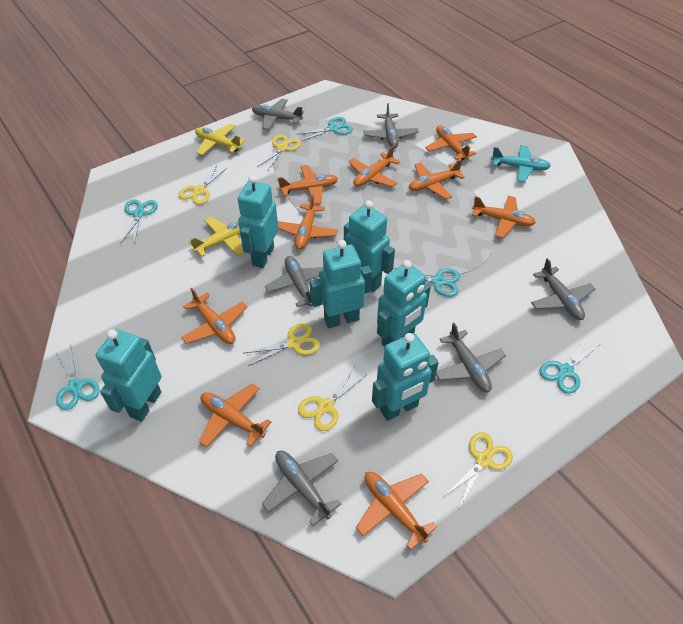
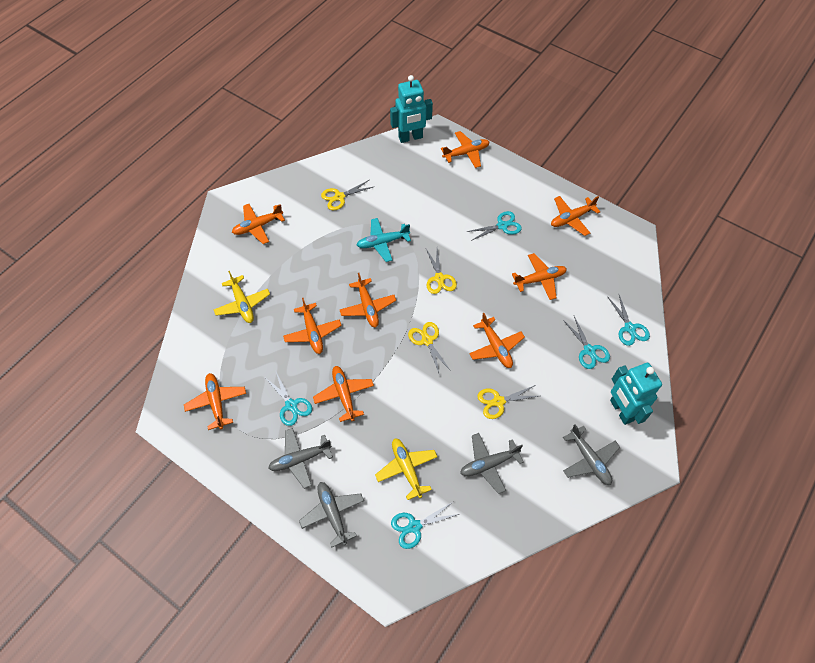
grey plane: [252,99,304,130] [262,451,341,526] [265,256,324,307] [363,103,419,148] [436,323,506,392] [531,258,595,320] = 6 -> [268,428,333,489] [299,482,364,548] [460,433,524,494] [563,424,620,485] = 4
turquoise robot: [96,329,162,422] [238,175,278,268] [310,240,372,328] [344,200,395,292] [372,333,439,421] [377,260,431,347] = 6 -> [390,75,433,143] [610,363,662,425] = 2
yellow scissors: [178,166,227,205] [245,323,320,366] [257,135,301,172] [298,366,366,431] [445,432,513,508] = 5 -> [321,180,375,211] [408,322,451,375] [426,249,457,294] [477,385,539,419] = 4

